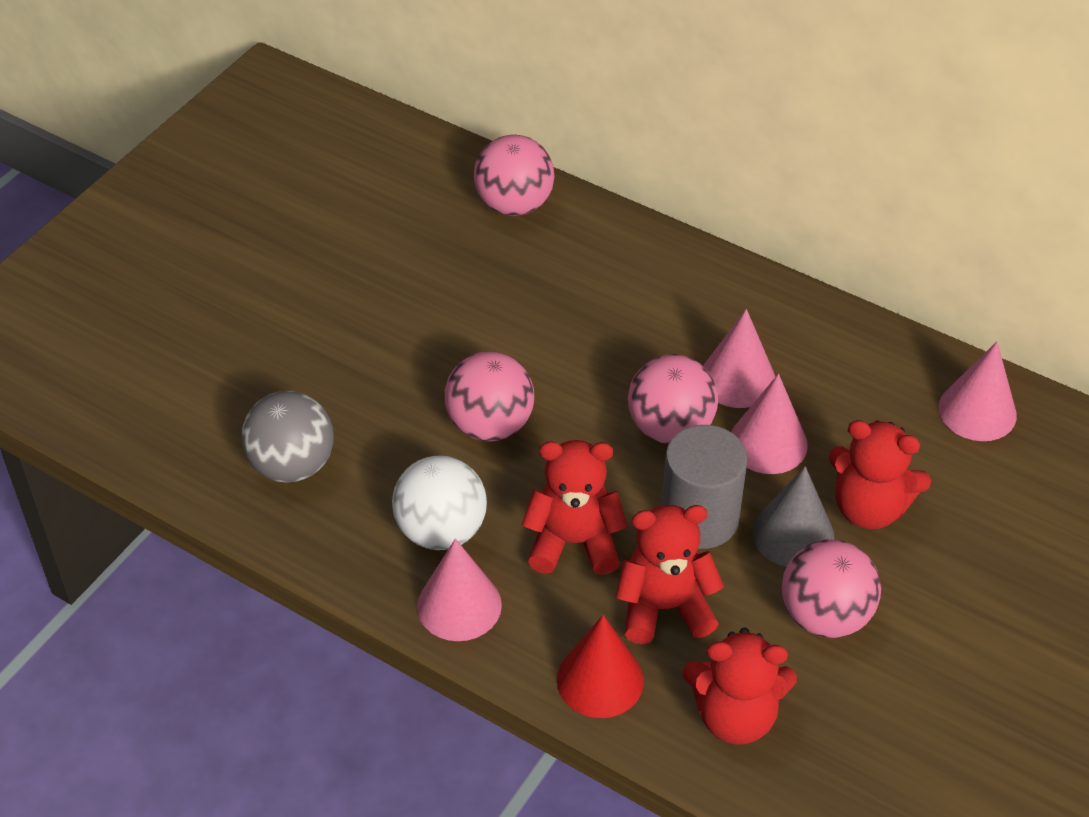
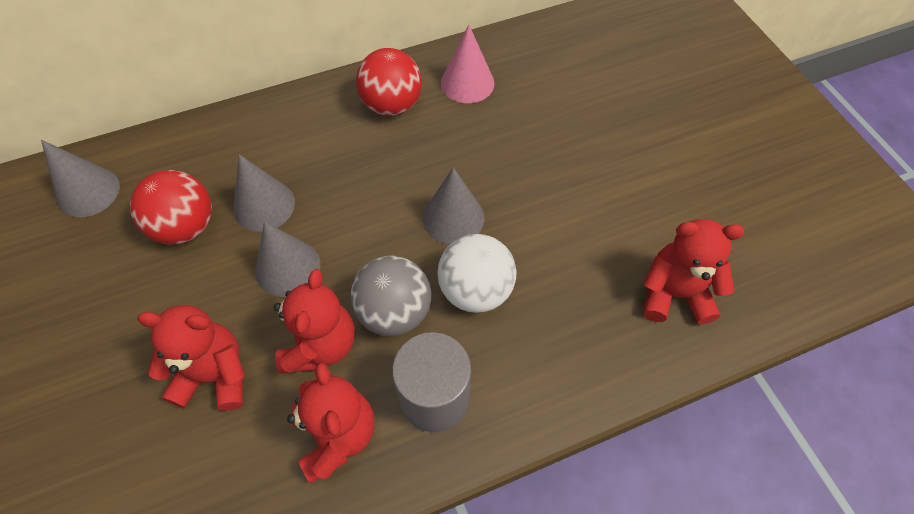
grey cone: [752,466,834,567] = 1 -> [41,140,120,218] [233,154,295,232] [256,221,321,297] [423,167,485,244] = 4
pink ball: [445,351,534,442] [474,135,555,216] [628,354,718,444] [782,539,881,638] = 4 -> none = 0
pink cone: [417,539,502,641] [703,309,775,408] [731,374,808,474] [939,342,1017,441] = 4 -> [441,25,494,103] = 1
red ball: none = 0 -> [130,170,212,244] [356,48,422,116] = 2
red cone: [557,615,644,718] = 1 -> none = 0

